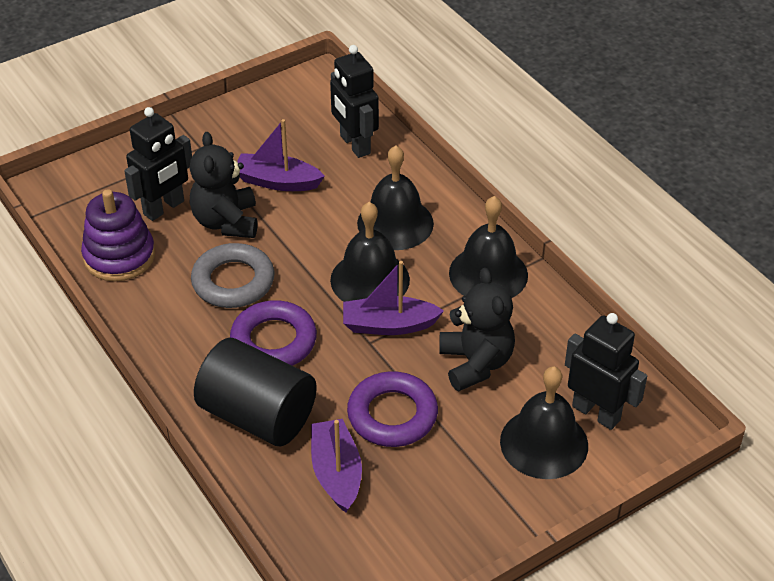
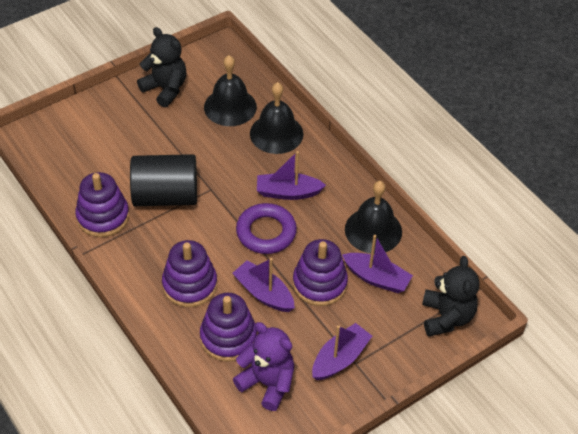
black bell: [330,202,410,302] [357,145,434,250] [449,196,528,298] [500,366,588,479] = 4 -> [204,55,257,126] [250,82,303,154] [345,181,402,254] = 3
black robot: [124,107,192,221] [330,45,379,158] [565,313,647,430] = 3 -> none = 0
grey ring: [191,243,274,308] = 1 -> none = 0
purple boat: [237,119,325,191] [311,419,362,513] [343,261,444,335] = 3 -> [232,258,295,312] [257,151,326,200] [312,323,372,380] [342,235,413,293] = 4
purple ring: [230,300,317,366] [347,371,438,447] = 2 -> [236,203,297,254] = 1
purple stacking toy: [81,189,155,281] = 1 -> [75,172,129,237] [162,240,217,307] [200,293,257,362] [293,239,348,306] = 4
purple teddy bear: none = 0 -> [233,322,294,411] = 1

